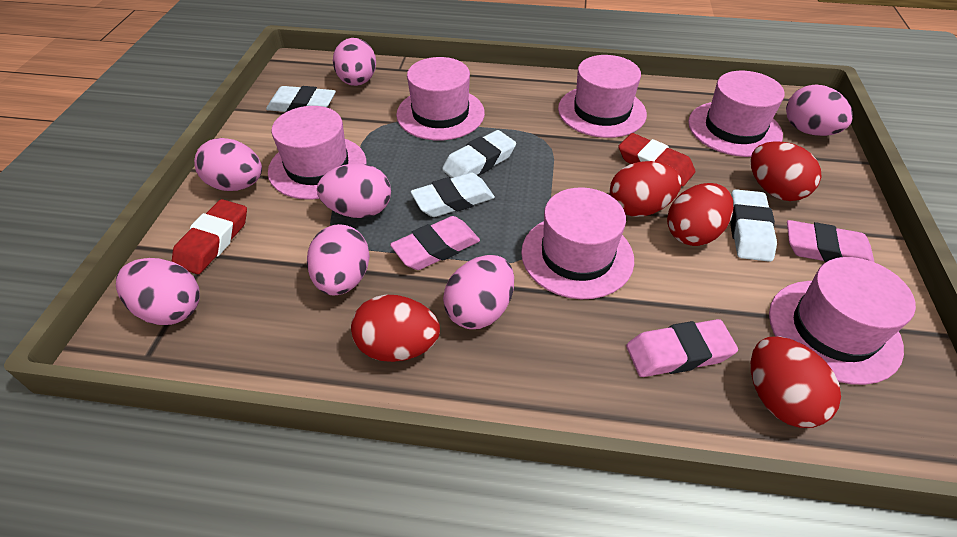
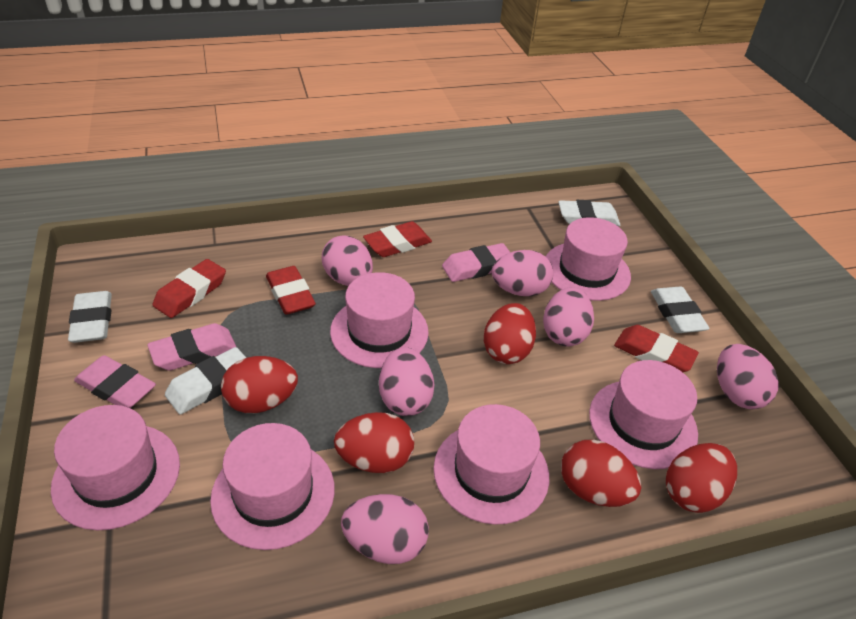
pink egg: [116,258,200,325] [194,138,262,191] [307,224,370,295] [317,163,391,218] [333,38,376,86] [443,255,514,329] [786,84,853,136] = 7 -> [322,236,373,286] [341,494,429,564] [379,347,435,416] [492,250,554,296] [543,287,594,347] [717,344,779,409] = 6
red eraser: [172,199,247,274] [618,133,695,187] = 2 -> [152,259,226,318] [266,266,316,314] [363,221,432,257] [614,325,699,372] = 4

